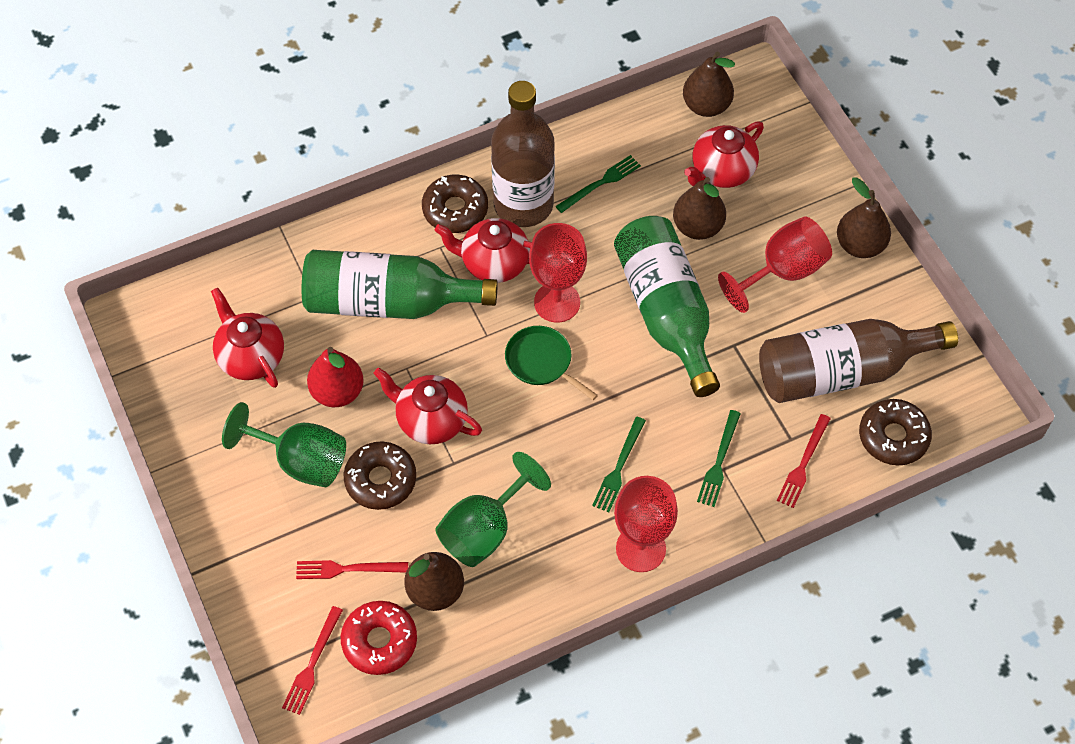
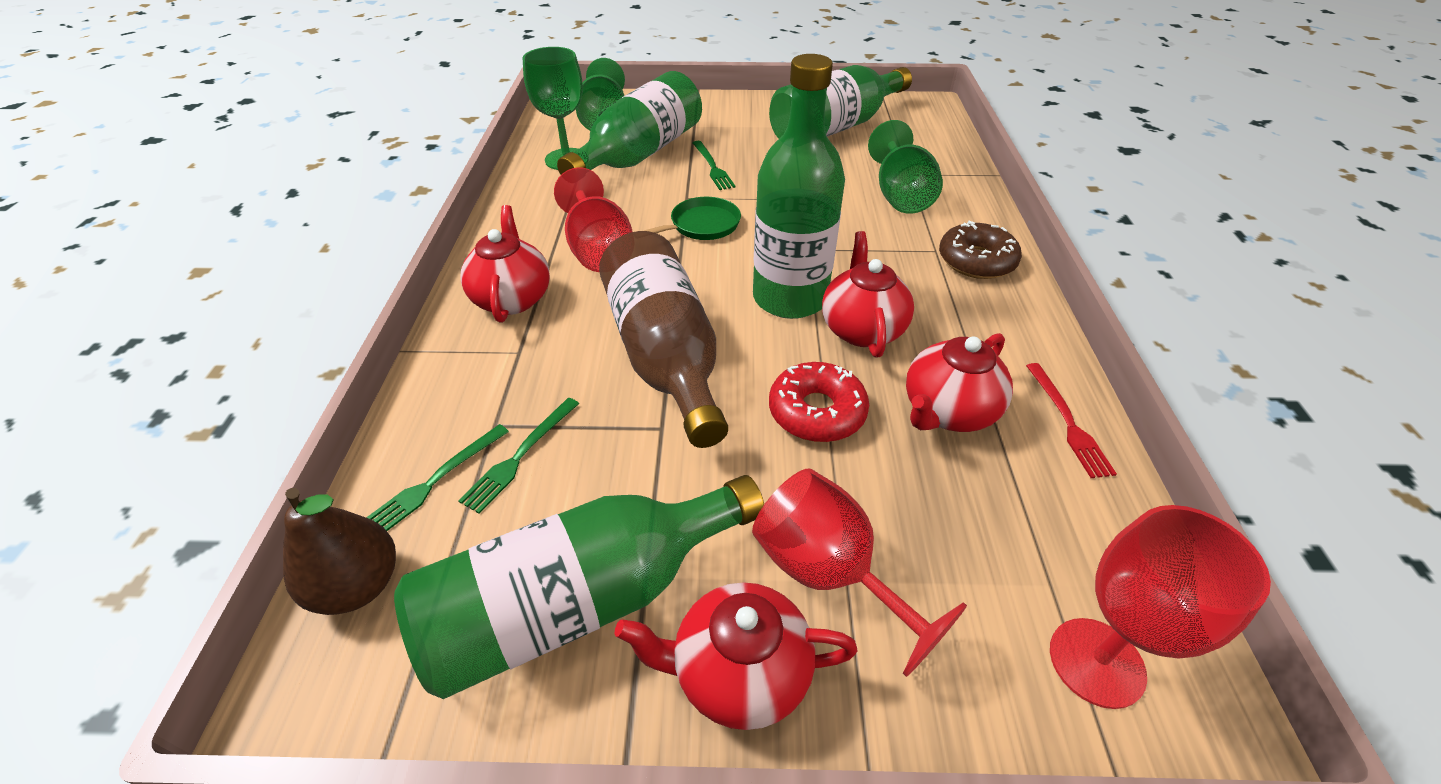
brown bottle: [491,81,555,227] [759,319,958,403] = 2 -> [599,231,728,448] = 1
brown donut: [344,441,416,510] [422,175,488,233] [859,399,932,465] = 3 -> [939,221,1022,279] = 1
brown pear: [404,552,464,611] [673,177,726,240] [683,51,735,117] [837,177,891,258] = 4 -> [283,488,396,615] = 1
green bottle: [302,250,498,319] [614,216,720,397] = 2 -> [394,475,764,699] [557,71,702,175] [753,54,845,319] [769,65,912,139] = 4
green goblet: [222,402,346,487] [436,452,551,567] = 2 -> [522,47,583,170] [576,58,625,131] [868,120,943,214] = 3
red fork: [282,606,343,715] [296,560,408,579] [777,414,831,508] = 3 -> [1026,363,1117,478] = 1
red pear: [307,347,364,407] = 1 -> none = 0

